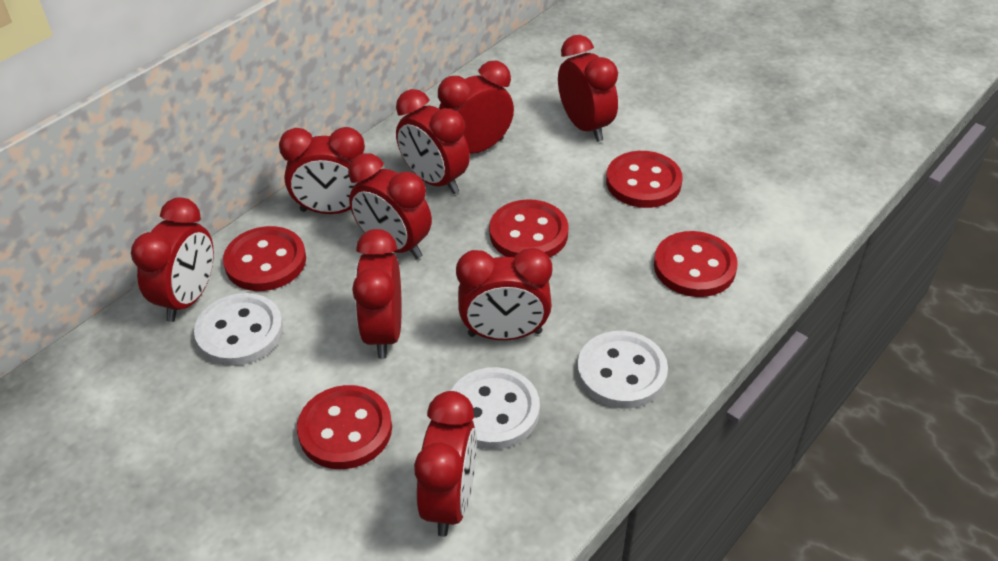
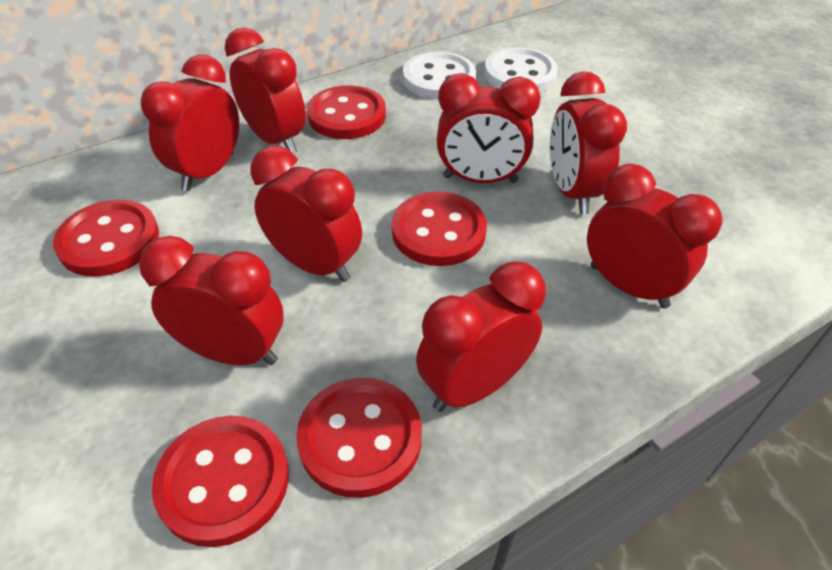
red clock: [131,197,214,322] [279,127,365,214] [348,153,432,259] [352,229,402,359] [396,89,470,194] [414,391,477,537] [438,61,514,154] [456,248,552,340] [558,35,618,142] = 9 -> [139,236,284,365] [141,54,239,191] [225,27,306,154] [250,146,362,282] [416,261,546,412] [437,73,541,183] [550,71,627,214] [587,164,722,308] = 8
white button: [194,293,283,366] [451,367,540,449] [577,331,668,408] = 3 -> [403,52,476,99] [484,47,558,92] = 2

